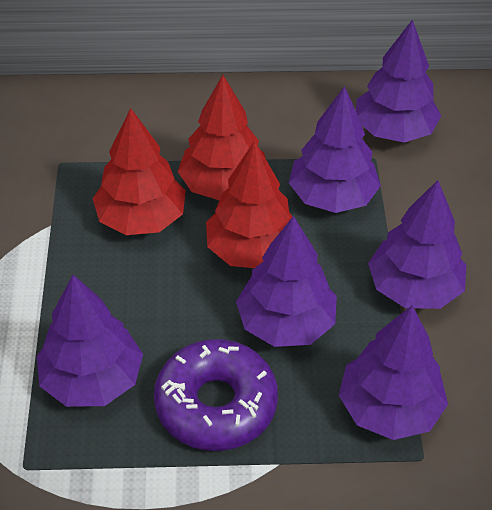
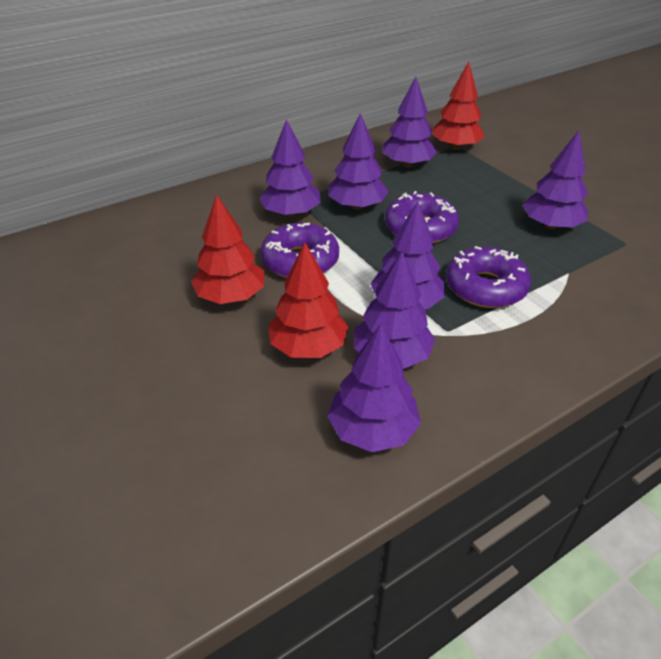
purple donut: [154,339,278,451] = 1 -> [260,223,339,278] [385,191,459,243] [446,246,531,308] = 3
purple tree: [37,275,143,407] [236,216,337,347] [289,86,381,213] [339,305,448,440] [356,19,441,143] [368,180,467,309] = 6 -> [259,119,321,217] [327,324,421,452] [328,113,389,210] [354,251,435,369] [371,201,445,310] [382,77,437,167] [523,131,588,230] = 7

